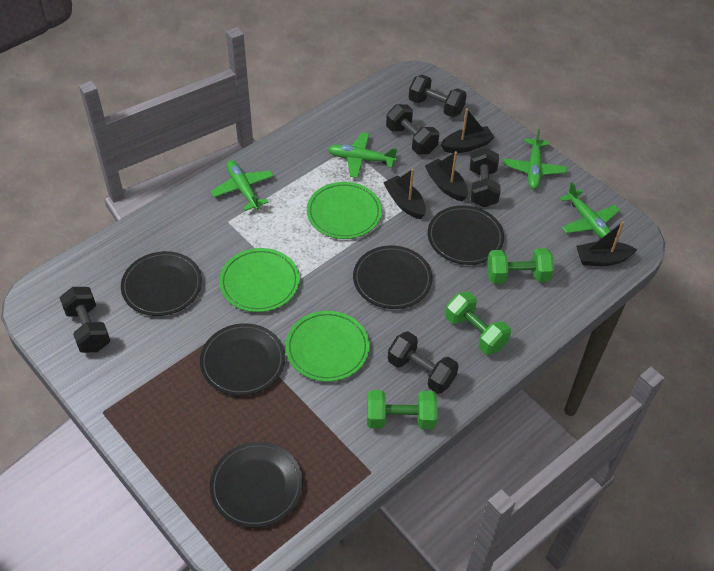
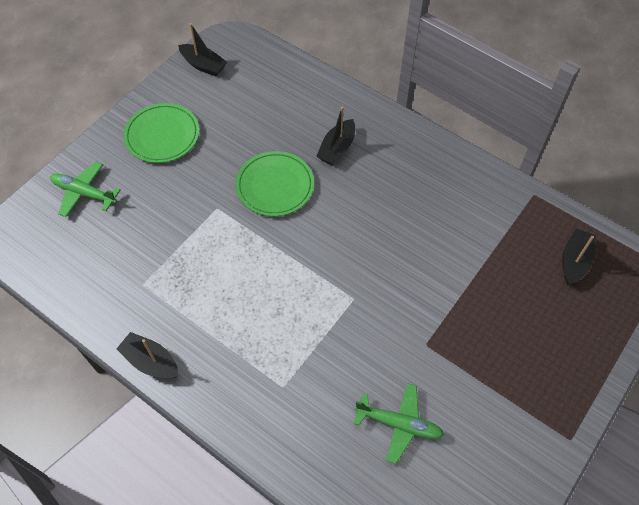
black dumbbell: [60,287,110,353] [386,104,439,154] [388,331,459,394] [409,75,467,117] [470,147,501,207] = 5 -> none = 0
black plate: [121,251,202,316] [200,323,285,396] [210,442,303,528] [353,245,433,309] [428,205,504,265] = 5 -> none = 0
green dumbbell: [367,390,437,430] [445,292,511,355] [487,248,554,284] = 3 -> none = 0
green plane: [211,160,274,211] [328,132,397,178] [503,129,567,189] [560,182,620,238] = 4 -> [50,162,121,217] [354,383,444,464] = 2
green plate: [219,248,299,312] [285,311,369,382] [307,182,382,239] = 3 -> [123,103,199,163] [235,151,314,216] = 2

